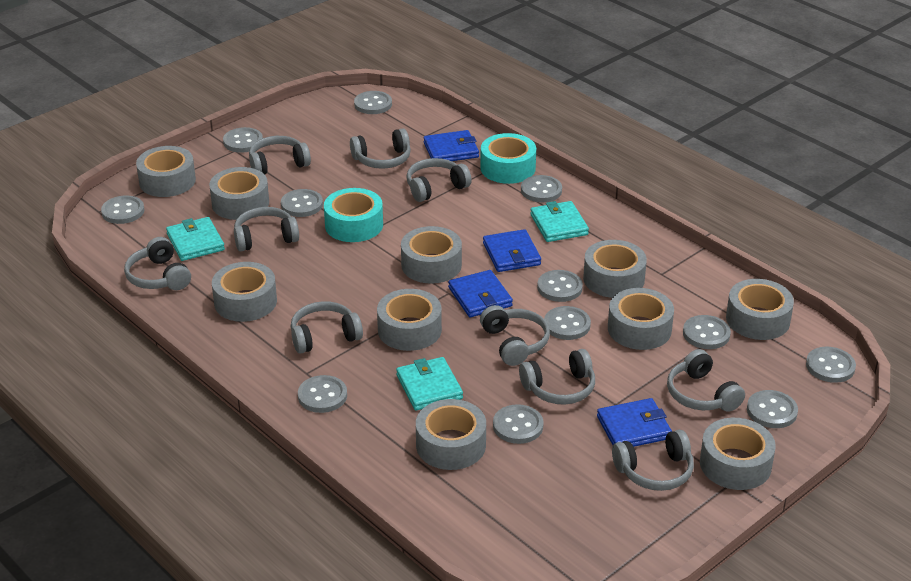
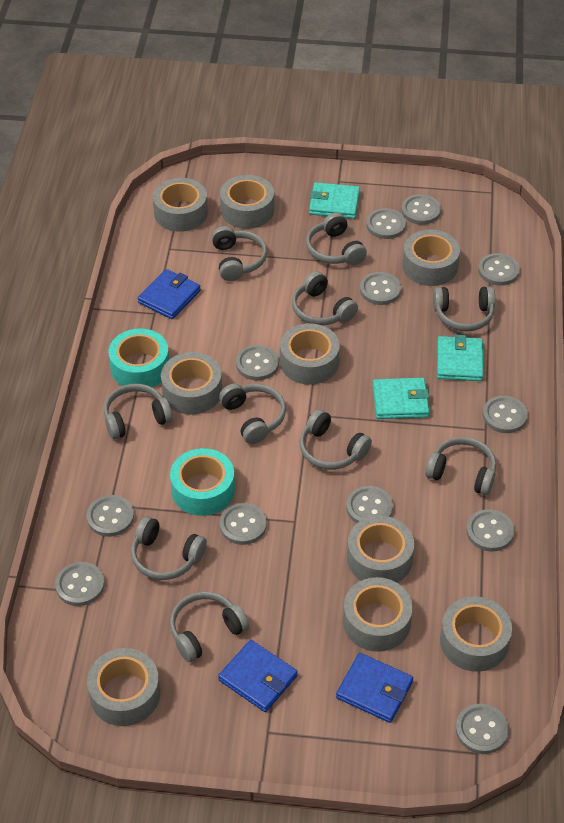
blue wallet: [423,130,479,161] [448,270,513,317] [483,229,541,272] [597,398,672,447] = 4 -> [138,269,201,319] [218,640,298,712] [336,653,413,723] = 3
grey tape: [136,146,196,197] [209,167,269,220] [212,262,277,322] [377,289,442,351] [401,226,462,284] [416,399,486,470] [583,240,647,298] [608,288,674,350] [700,418,776,490] [726,279,794,340] = 10 -> [87,648,160,726] [153,178,208,232] [161,352,222,415] [220,175,274,229] [280,323,340,385] [343,577,413,652] [347,516,414,583] [402,230,460,286] [440,596,512,672] = 9

